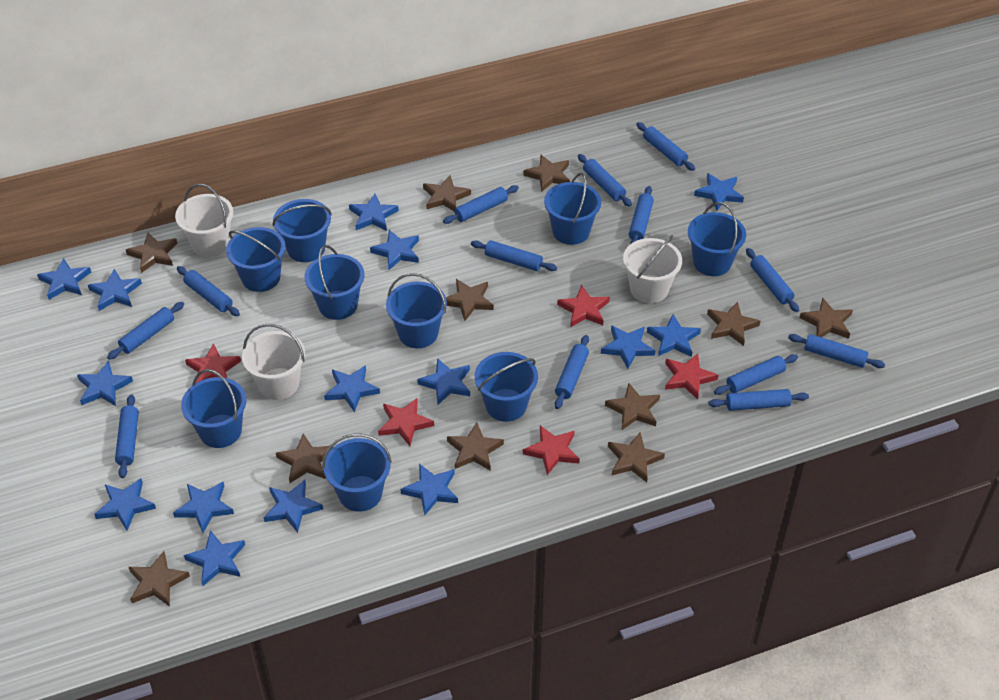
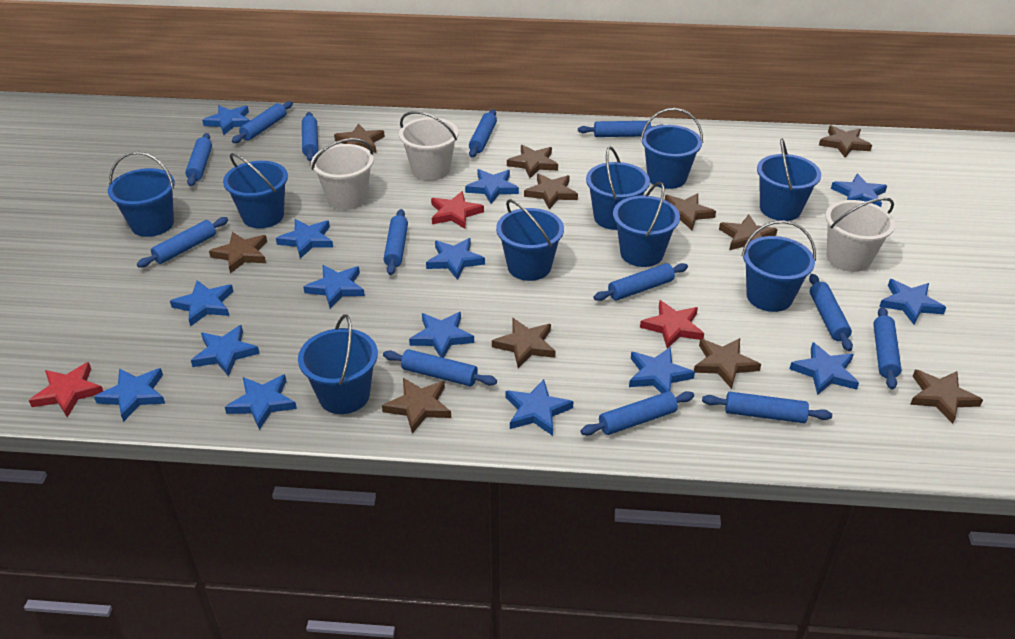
red star: [185,343,241,383] [378,398,434,446] [523,425,580,475] [557,285,610,327] [665,353,718,400] = 5 -> [29,362,103,417] [431,191,484,229] [640,300,704,349] = 3

